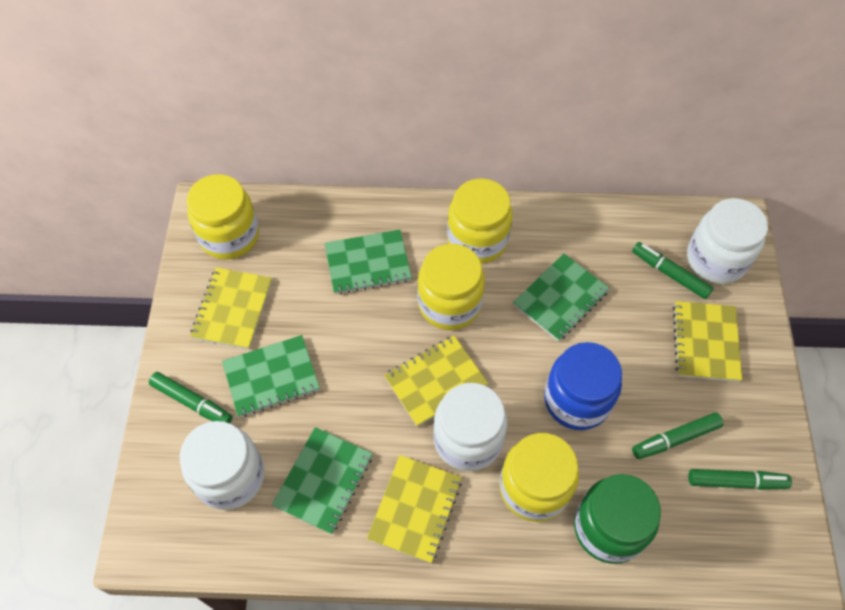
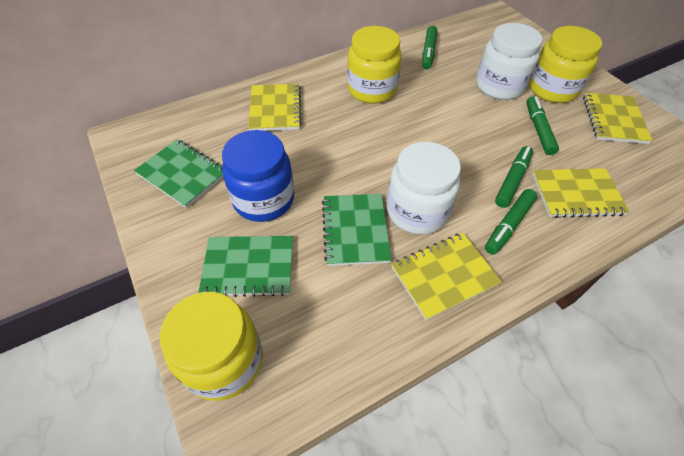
green jar: [574,474,661,564] = 1 -> none = 0
green notebook: [222,335,320,417] [272,427,373,534] [325,230,412,294] [513,253,610,341] = 4 -> [134,139,223,208] [198,236,293,297] [322,194,392,266] = 3
white jar: [180,421,264,510] [433,383,507,471] [687,198,768,284] = 3 -> [387,142,461,234] [476,23,543,100] = 2
yellow jar: [187,174,259,259] [417,244,485,330] [447,178,513,264] [500,433,579,522] = 4 -> [160,292,263,401] [347,26,402,104] [529,26,602,103] = 3

